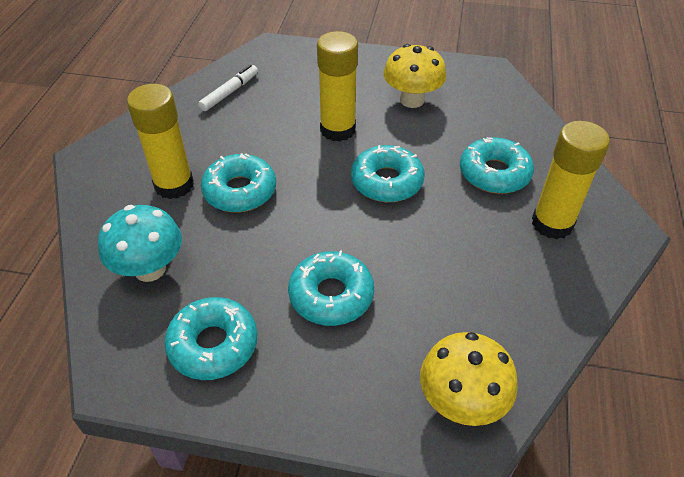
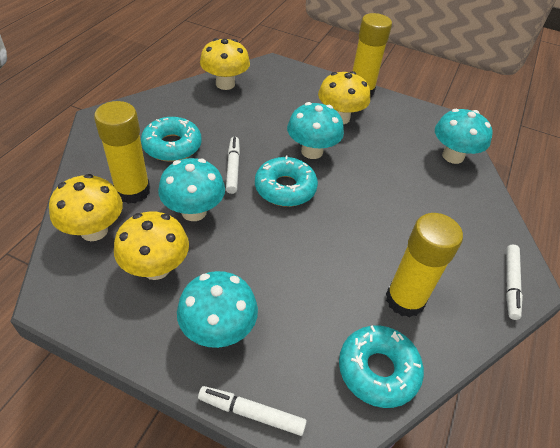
turquoise donut: [164,297,258,380] [201,153,276,212] [288,250,374,326] [351,145,425,202] [460,137,534,194] = 5 -> [141,117,202,162] [255,155,318,207] [339,325,424,408] = 3
turquoise mushroom: [98,205,182,282] = 1 -> [158,158,225,221] [177,271,258,348] [287,102,344,159] [435,109,493,164] = 4
white marker: [198,64,258,111] = 1 -> [198,386,307,436] [226,137,240,194] [506,245,523,320] = 3
yellow mushroom: [384,44,446,108] [420,332,518,426] = 2 -> [49,174,123,241] [114,211,189,280] [200,38,250,90] [318,71,370,124] = 4

